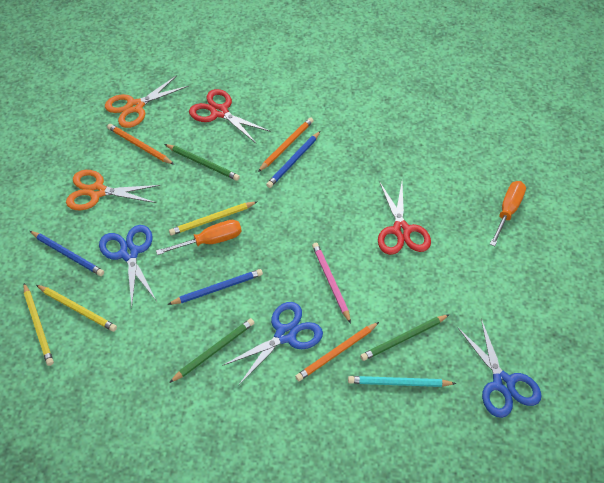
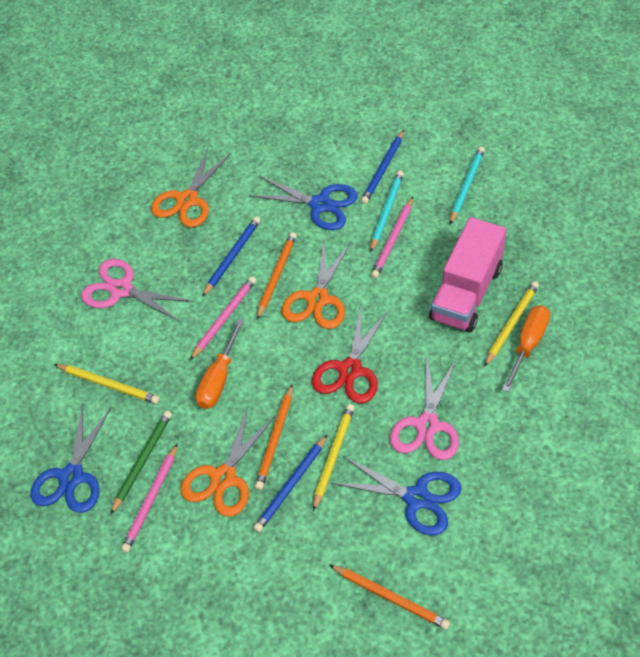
green pencil: [165,144,240,181] [169,318,254,383] [360,314,450,361] = 3 -> [111,411,172,514] = 1
orange scissors: [66,170,160,210] [105,75,189,128] = 2 -> [151,148,231,227] [181,407,276,517] [282,240,351,329] = 3
pink pencil: [312,243,351,324] = 1 -> [121,443,178,553] [190,276,256,360] [371,197,413,278] = 3
pink scissors: none = 0 -> [81,259,195,322] [390,354,459,460] = 2
pink truck: none = 0 -> [429,217,506,333] = 1
red scissors: [189,89,271,144] [378,181,431,255] = 2 -> [312,304,388,404] = 1
turquoise pencil: [348,376,456,387] = 1 -> [370,171,404,252] [450,146,485,224] = 2

